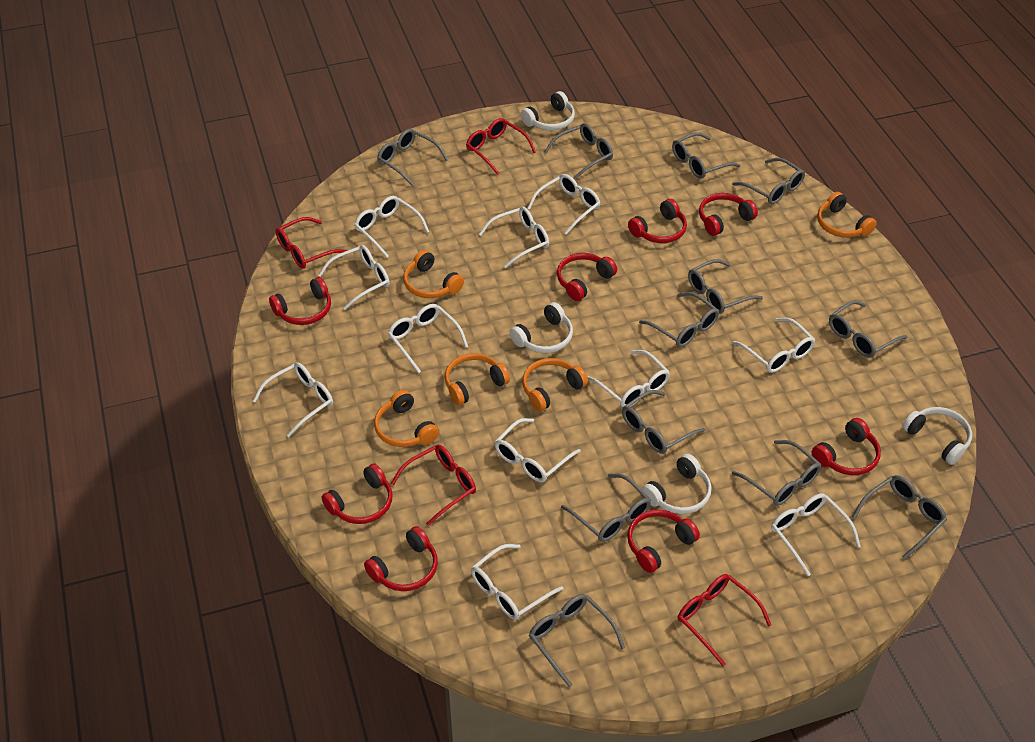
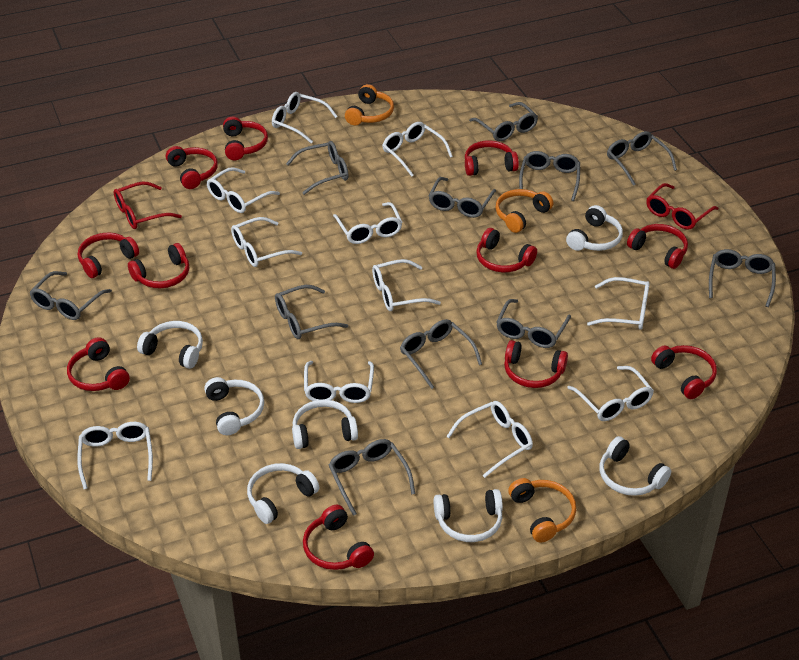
grey glasses: [377,129,448,186] [529,594,625,687] [544,123,613,180] [561,473,651,542] [622,390,705,454] [639,292,719,347] [672,132,740,179] [688,259,763,313] [732,158,805,204] [732,440,822,506] [829,300,908,358] [852,475,947,559] = 12 -> [29,271,112,320] [275,285,348,339] [286,141,349,195] [329,439,415,516] [400,319,482,389] [429,177,496,218] [469,102,538,141] [496,299,571,348] [519,151,580,201] [607,131,677,186] [709,249,776,307] = 11
orange headphones: [374,390,439,447] [403,250,464,298] [445,353,510,405] [522,358,588,412] [817,192,877,237] = 5 -> [345,84,394,125] [496,189,553,233] [508,478,576,542] = 3
red glasses: [276,217,348,269] [391,445,476,526] [466,118,536,175] [678,574,771,666] = 4 -> [114,181,182,229] [646,183,719,230] = 2
red headphones: [269,277,331,325] [322,463,392,524] [364,526,438,591] [557,253,617,301] [627,510,700,573] [628,199,687,243] [699,193,758,236] [812,418,881,475] = 8 -> [67,337,130,391] [78,233,139,278] [128,243,189,288] [166,146,218,189] [223,117,268,160] [303,505,374,570] [465,141,519,176] [476,228,537,273] [504,340,568,388] [627,224,688,269] [651,345,717,399] = 11
white headphones: [510,302,573,353] [521,91,575,131] [642,454,711,514] [902,407,972,465] = 4 -> [137,321,203,369] [204,377,264,435] [247,463,319,524] [292,399,358,449] [434,489,503,542] [566,205,623,251] [600,436,671,496] = 7

